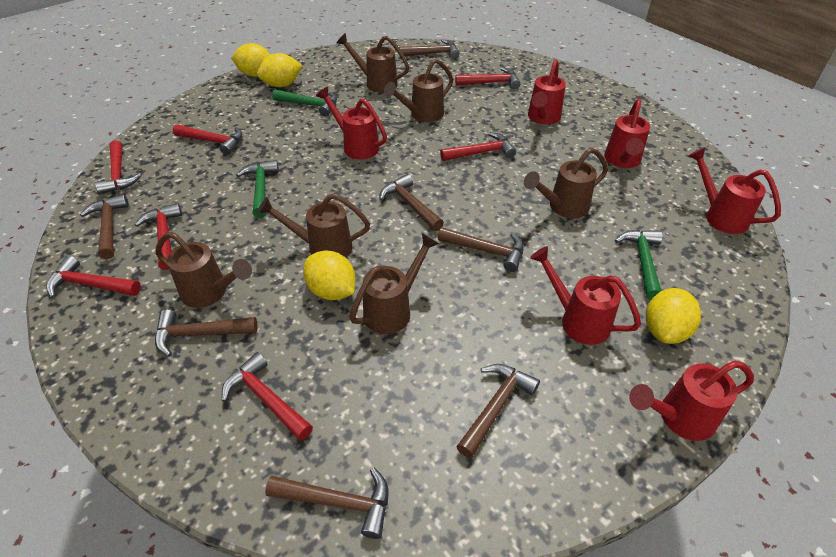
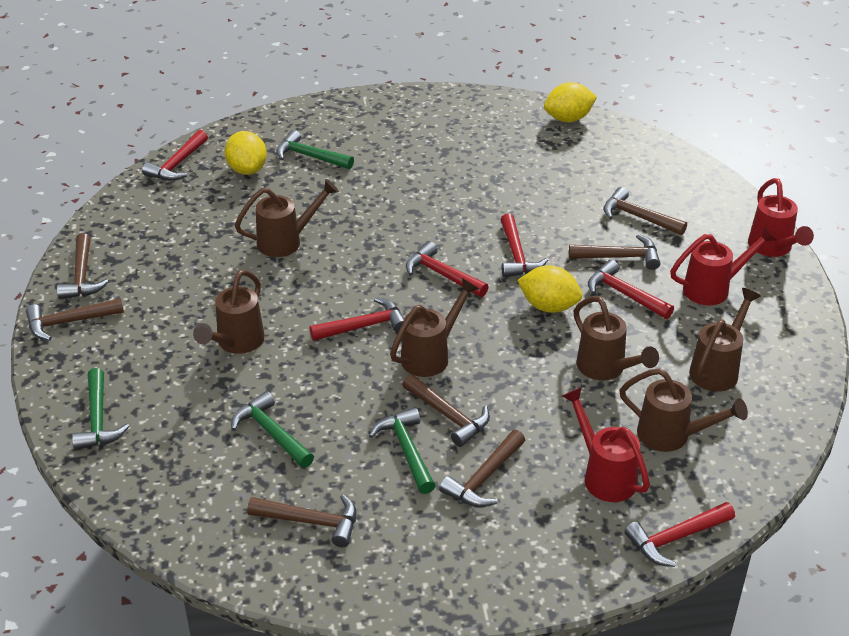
green hammer: [236,160,279,218] [272,90,337,117] [615,230,663,300] = 3 -> [72,368,129,450] [231,391,314,468] [276,130,354,169] [369,408,436,494] = 4
red hammer: [46,256,141,298] [95,140,141,194] [134,203,182,270] [173,124,242,155] [222,352,313,441] [440,132,516,161] [455,67,520,89] = 7 -> [142,130,208,181] [310,297,404,341] [406,241,489,297] [500,213,548,278] [588,260,674,319] [624,502,735,567] = 6
red watering can: [316,87,387,159] [528,59,566,124] [530,246,641,345] [604,99,650,168] [629,361,754,441] [688,147,781,234] = 6 -> [562,387,650,502] [670,226,776,305] [748,178,814,257] = 3
yellow lemon: [231,43,270,77] [257,53,303,87] [303,250,356,300] [646,288,701,344] = 4 -> [225,131,267,175] [517,265,582,313] [544,82,597,122] = 3

